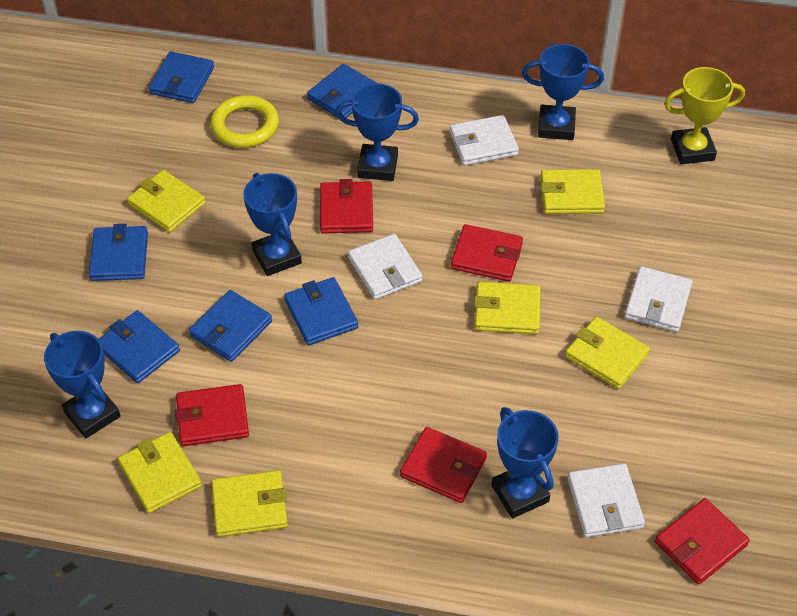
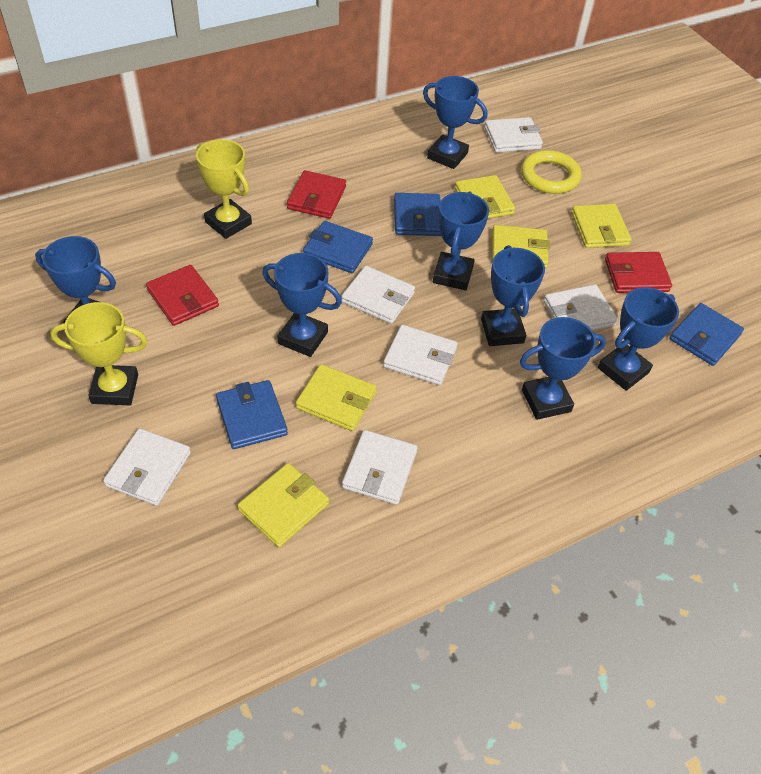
blue trophy: [44,331,121,438] [243,173,302,276] [336,83,419,181] [491,407,559,518] [522,44,604,140] = 5 -> [35,236,116,323] [262,253,342,357] [423,76,487,169] [433,191,489,290] [481,245,545,346] [520,317,606,420] [598,287,679,391] = 7
blue wallet: [89,224,148,281] [99,310,180,383] [149,51,214,103] [189,290,272,362] [284,277,358,346] [307,64,378,118] = 6 -> [216,380,288,449] [303,221,373,273] [394,193,441,236] [669,303,744,366] = 4
red wallet: [175,384,249,446] [320,179,373,233] [400,427,487,503] [451,224,523,282] [655,498,750,584] = 5 -> [146,265,219,326] [287,170,346,219] [605,252,672,293] = 3
white wallet: [348,234,422,300] [450,115,519,166] [567,463,645,538] [625,266,693,332] = 4 -> [103,428,191,506] [341,266,415,324] [342,430,418,505] [383,325,458,385] [485,117,543,153] [544,284,618,330] = 6
yellow trophy: [664,67,745,164] = 1 -> [50,302,147,405] [196,139,252,239] = 2
yellow wallet: [118,432,202,513] [127,170,206,233] [211,470,288,537] [474,282,541,334] [540,169,605,214] [565,317,650,389] = 6 -> [237,463,329,547] [296,364,376,431] [455,175,515,219] [492,225,550,268] [571,204,631,248] = 5

